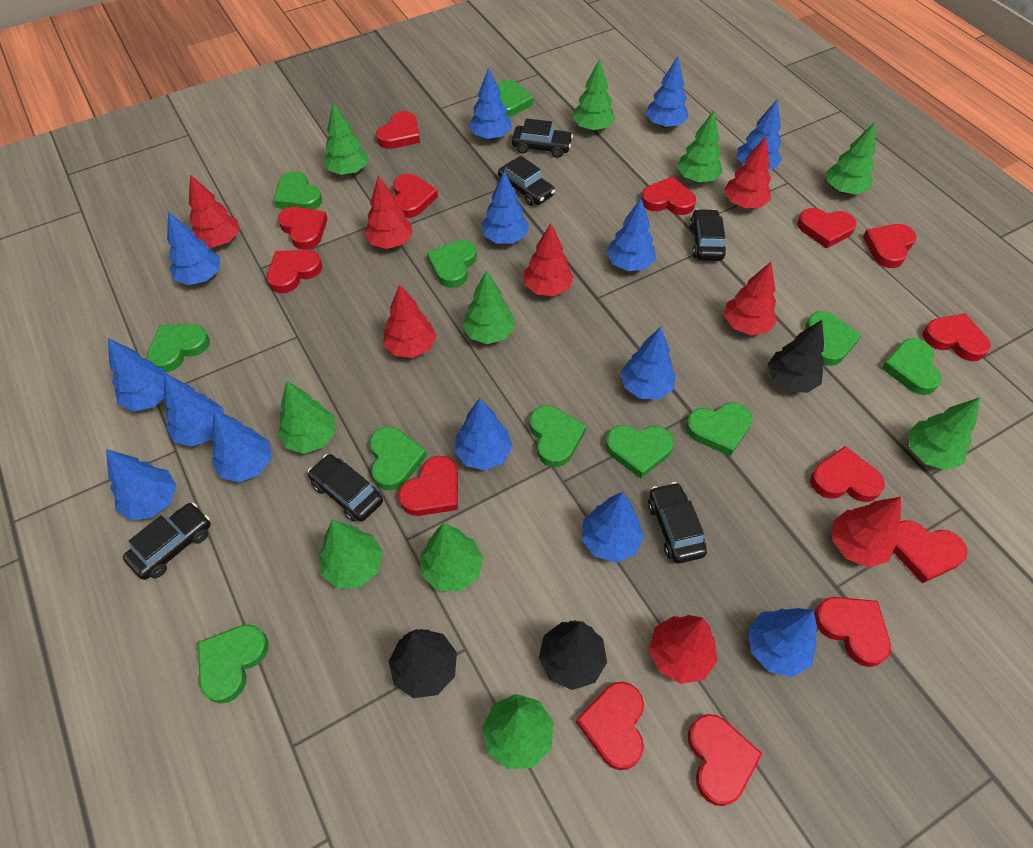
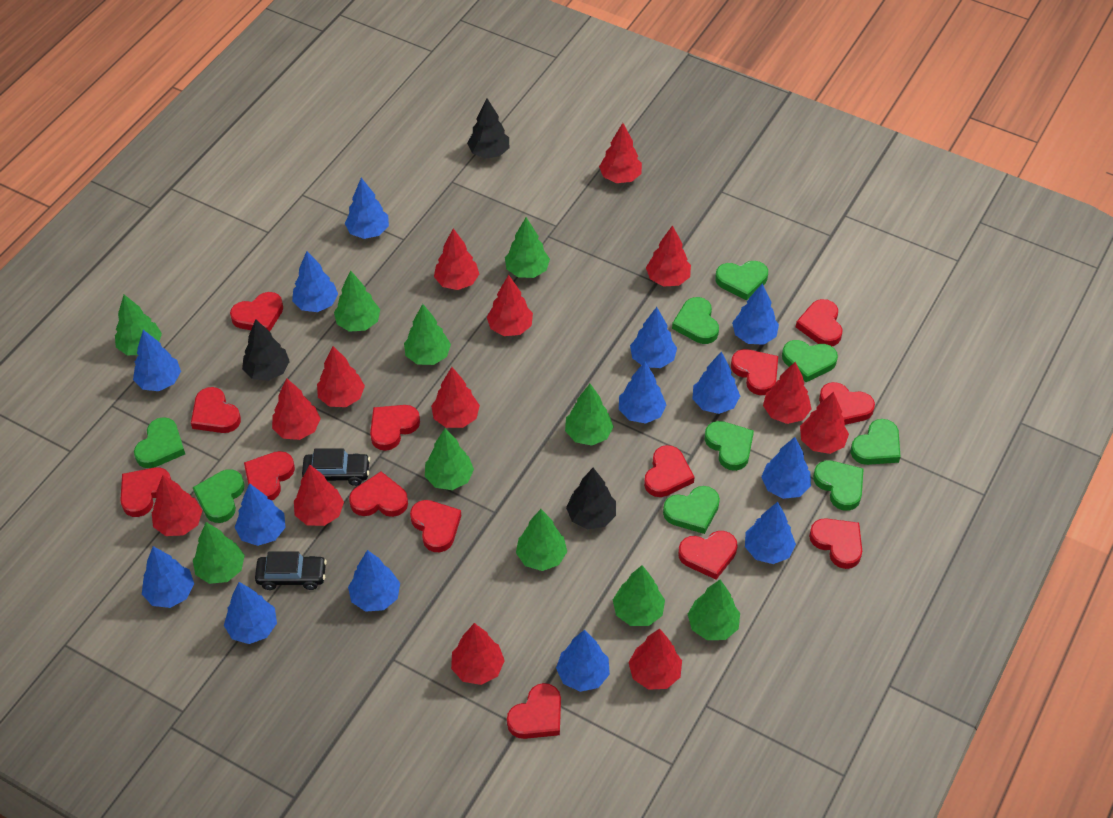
black car: [123,503,211,580] [308,454,383,522] [498,156,555,206] [512,118,573,158] [648,482,707,564] [689,209,726,261] = 6 -> [255,552,327,590] [302,448,370,486] = 2
green heart: [147,324,210,372] [198,624,268,704] [273,171,322,210] [369,426,427,490] [427,240,477,288] [497,80,533,117] [530,406,586,467] [605,425,674,478] [686,402,752,456] [805,311,861,366] [882,338,942,395] = 11 -> [134,417,185,468] [193,469,245,523] [663,486,720,534] [672,297,719,344] [705,421,754,471] [715,261,768,300] [782,340,838,382] [813,460,864,511] [850,419,901,465] = 9
red tree: [189,174,239,248] [364,176,413,249] [383,284,436,358] [524,223,574,296] [649,615,717,684] [724,136,771,208] [724,262,777,335] [832,497,901,567] = 8 -> [152,475,203,536] [272,378,321,440] [294,465,344,526] [317,346,365,407] [431,367,480,428] [434,228,479,290] [451,623,505,685] [487,275,533,336] [599,123,642,183] [628,628,682,690] [646,225,691,287] [763,362,811,424] [800,392,849,454] = 13

